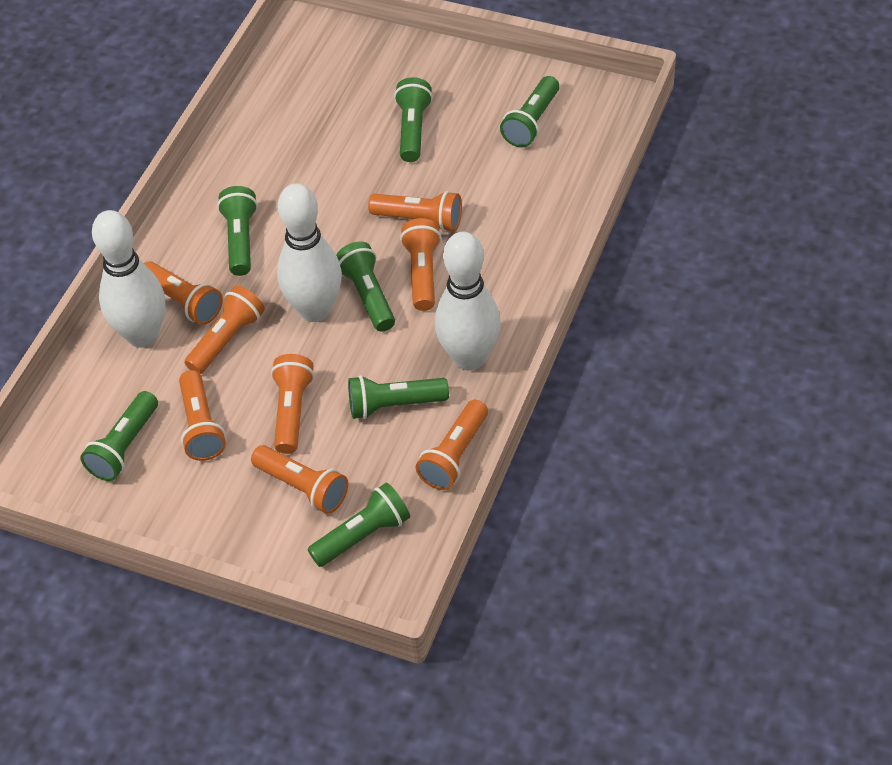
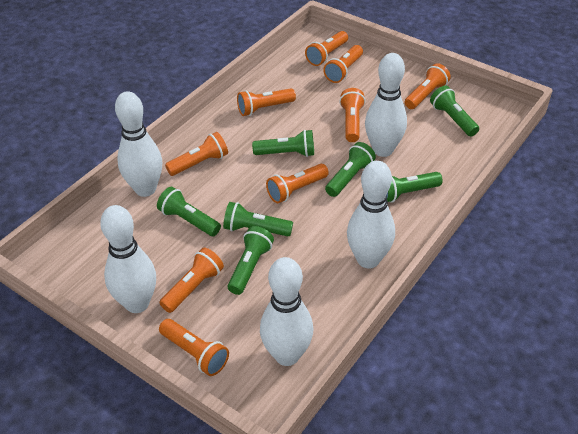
orange flashlight: [144,261,223,325] [179,370,226,461] [184,285,265,374] [251,445,348,514] [271,354,314,454] [368,191,462,232] [400,218,441,311] [415,400,488,490] = 8 -> [159,247,224,313] [159,319,229,376] [165,132,228,176] [237,88,296,116] [266,164,329,203] [305,31,348,66] [323,45,363,83] [339,88,365,142] [405,63,451,109] = 9
white bowling pin: [92,210,165,348] [277,183,342,322] [435,232,501,371] = 3 -> [100,205,156,313] [115,91,162,197] [260,257,313,366] [347,161,395,269] [365,53,407,157] = 5

